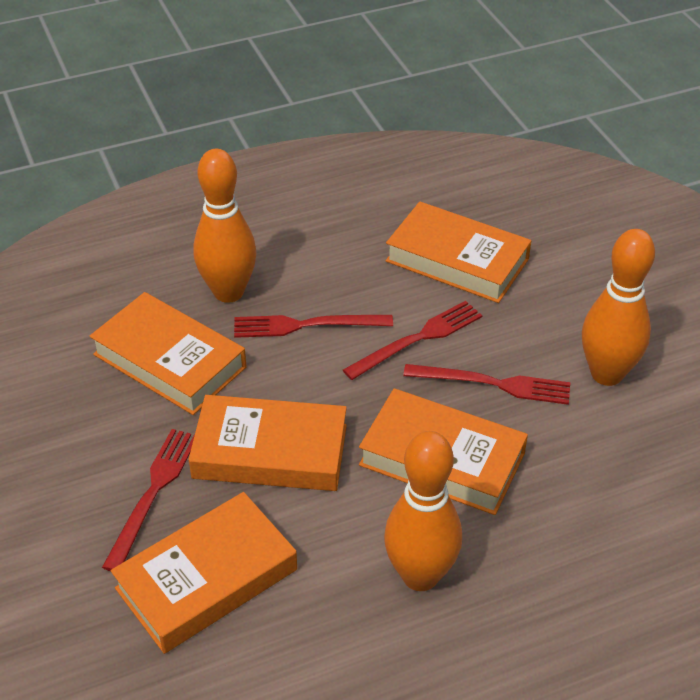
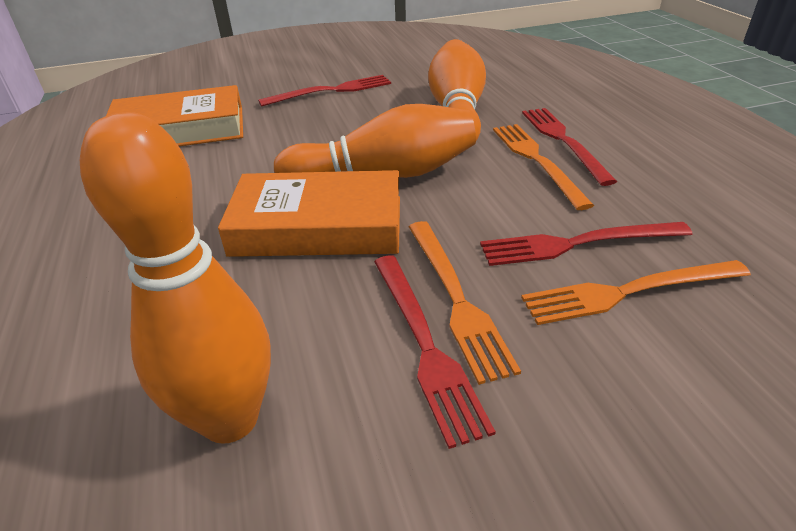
orange book: [89,292,246,415] [111,492,297,654] [189,395,347,491] [359,388,528,515] [386,201,531,303] = 5 -> [106,85,243,146] [218,170,400,257] = 2
orange fork: none = 0 -> [409,221,521,385] [493,124,594,210] [521,260,751,325] = 3

